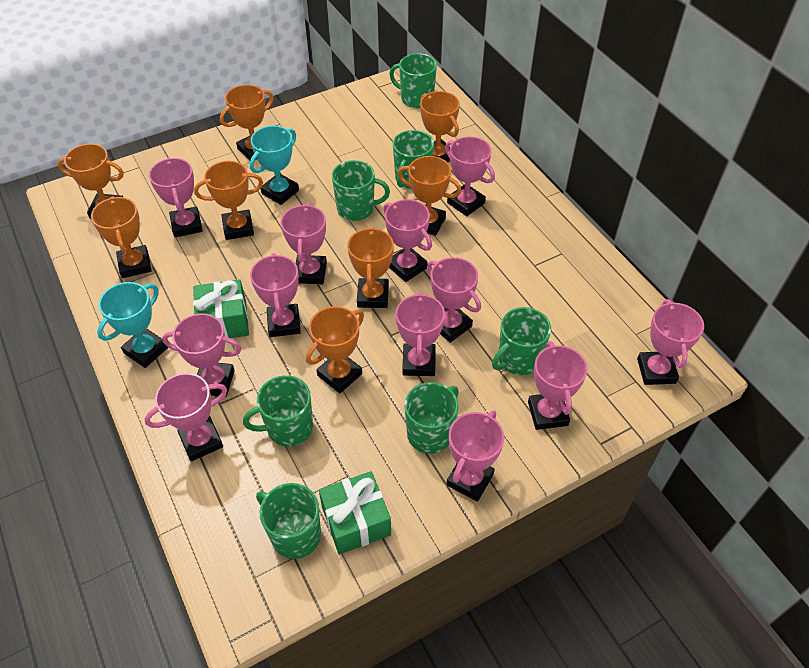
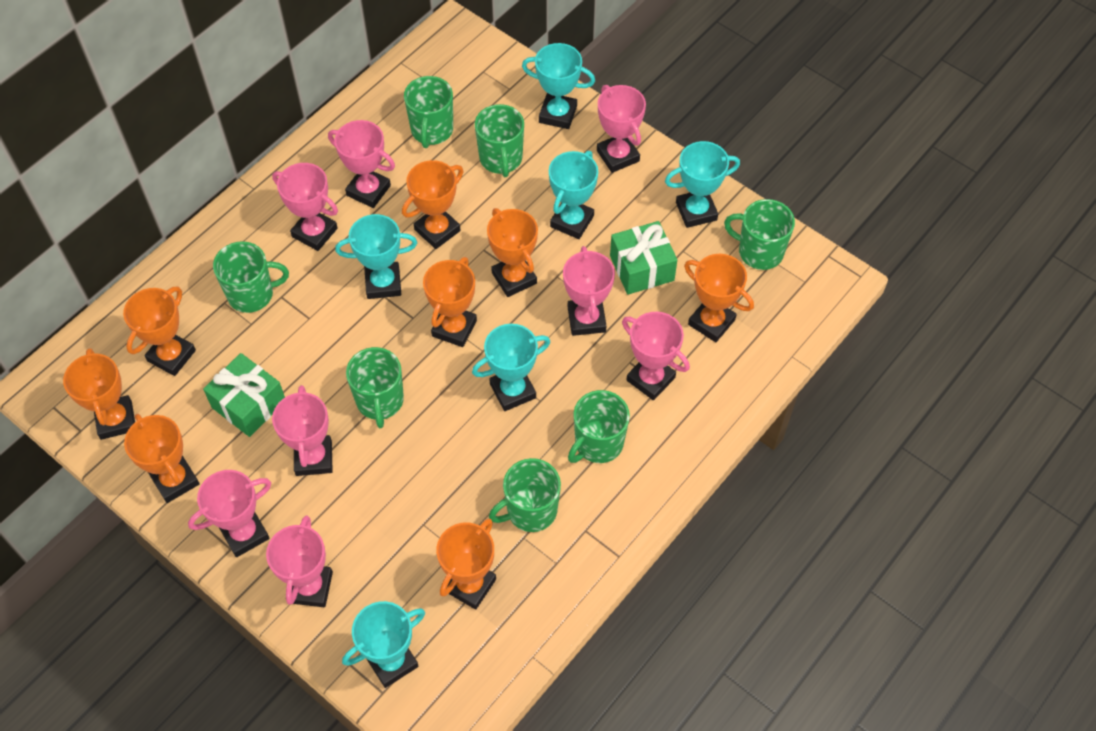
pink trophy: [145,373,227,461] [149,158,203,237] [162,314,242,397] [250,253,301,337] [281,203,327,284] [383,199,432,282] [395,291,445,376] [427,257,481,343] [445,136,495,216] [446,410,504,502] [528,341,588,430] [637,299,704,385] = 12 -> [188,470,271,557] [266,516,333,607] [272,163,338,251] [272,385,333,476] [328,120,395,208] [563,246,615,336] [597,85,646,173] [622,312,690,400] = 8
turquoise trophy: [97,282,168,368] [250,126,299,205] = 2 -> [335,214,417,299] [342,601,425,688] [472,324,550,411] [522,43,595,129] [549,151,598,239] [665,141,740,228] = 6

